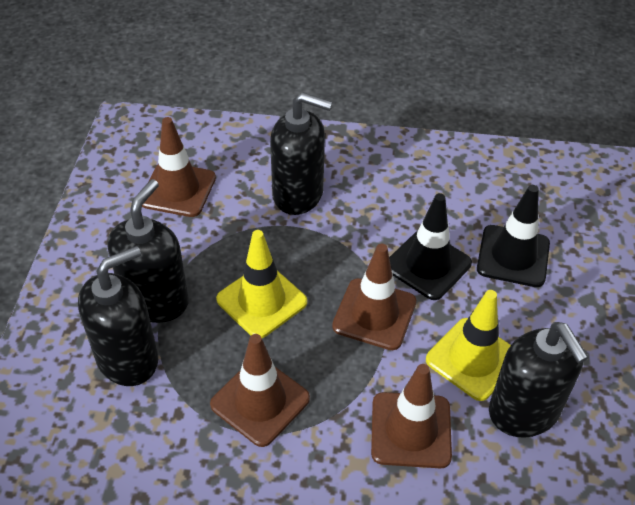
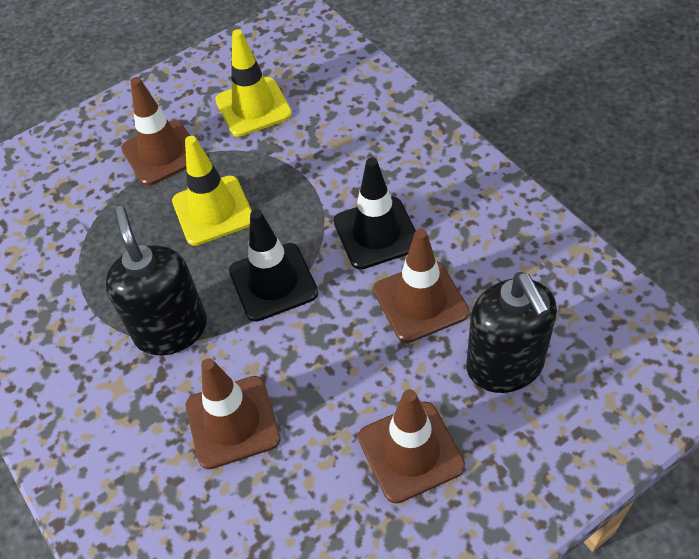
black soap dispenser: [78,246,158,386] [107,179,189,323] [270,92,332,215] [489,322,589,438] = 4 -> [105,206,207,355] [466,272,557,393] = 2

